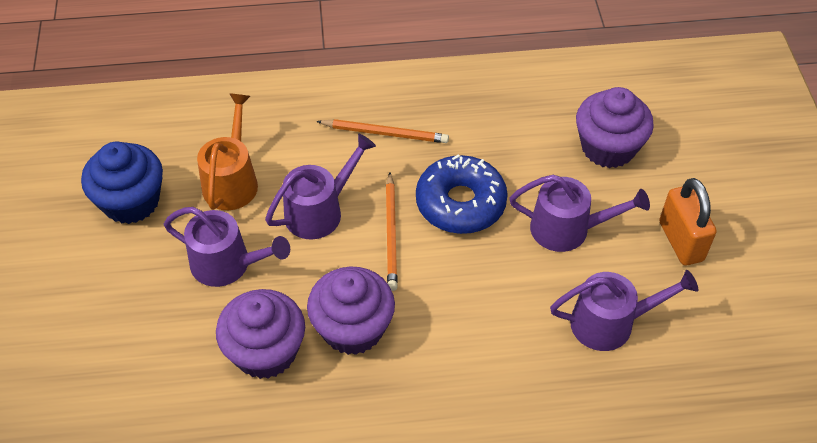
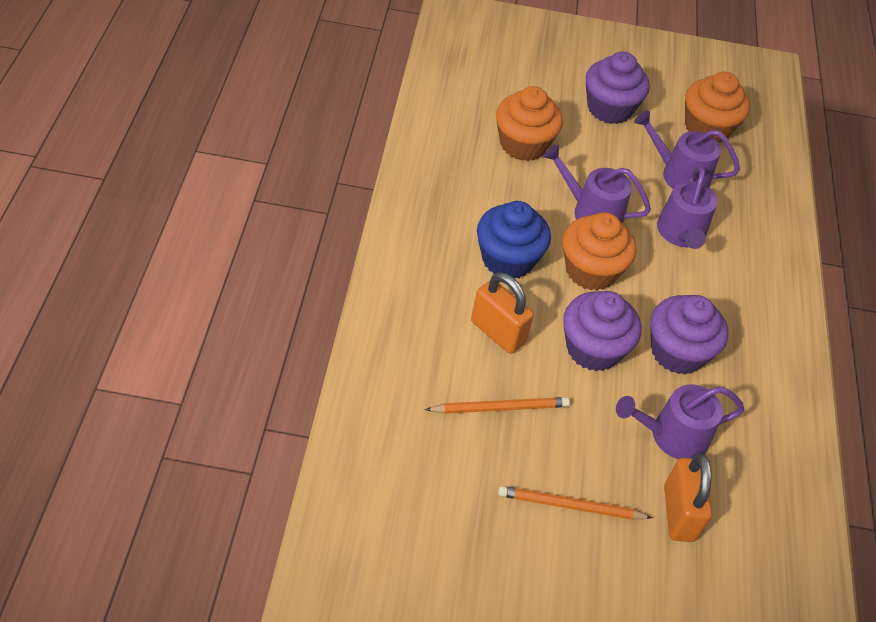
blue donut: [416,155,508,234] = 1 -> none = 0
orange cupcake: none = 0 -> [496,86,563,161] [563,213,636,291] [685,72,750,143] = 3
orange padlock: [659,178,717,266] = 1 -> [471,272,534,354] [664,454,712,542] = 2
orange watering can: [197,93,258,210] = 1 -> none = 0

